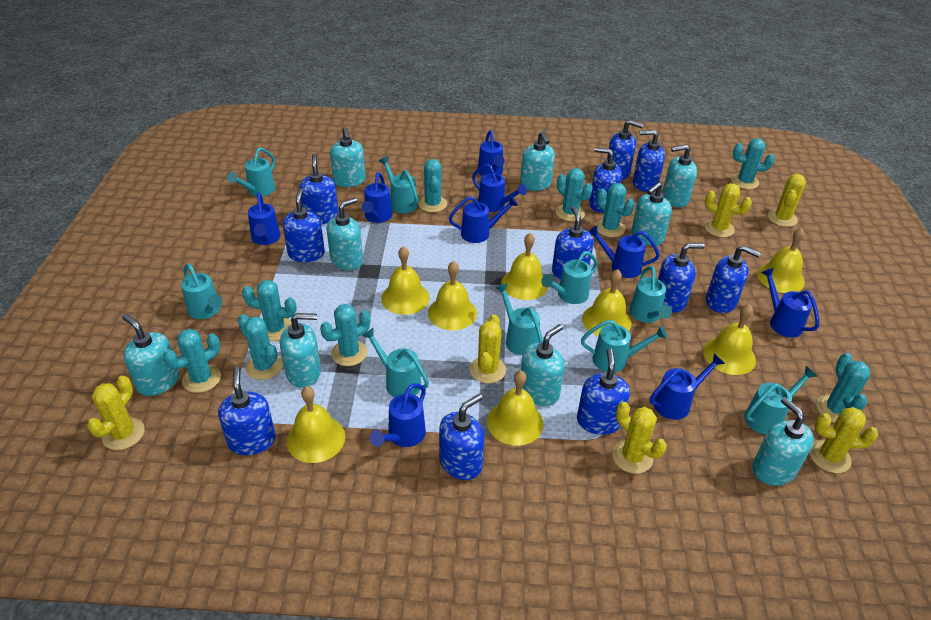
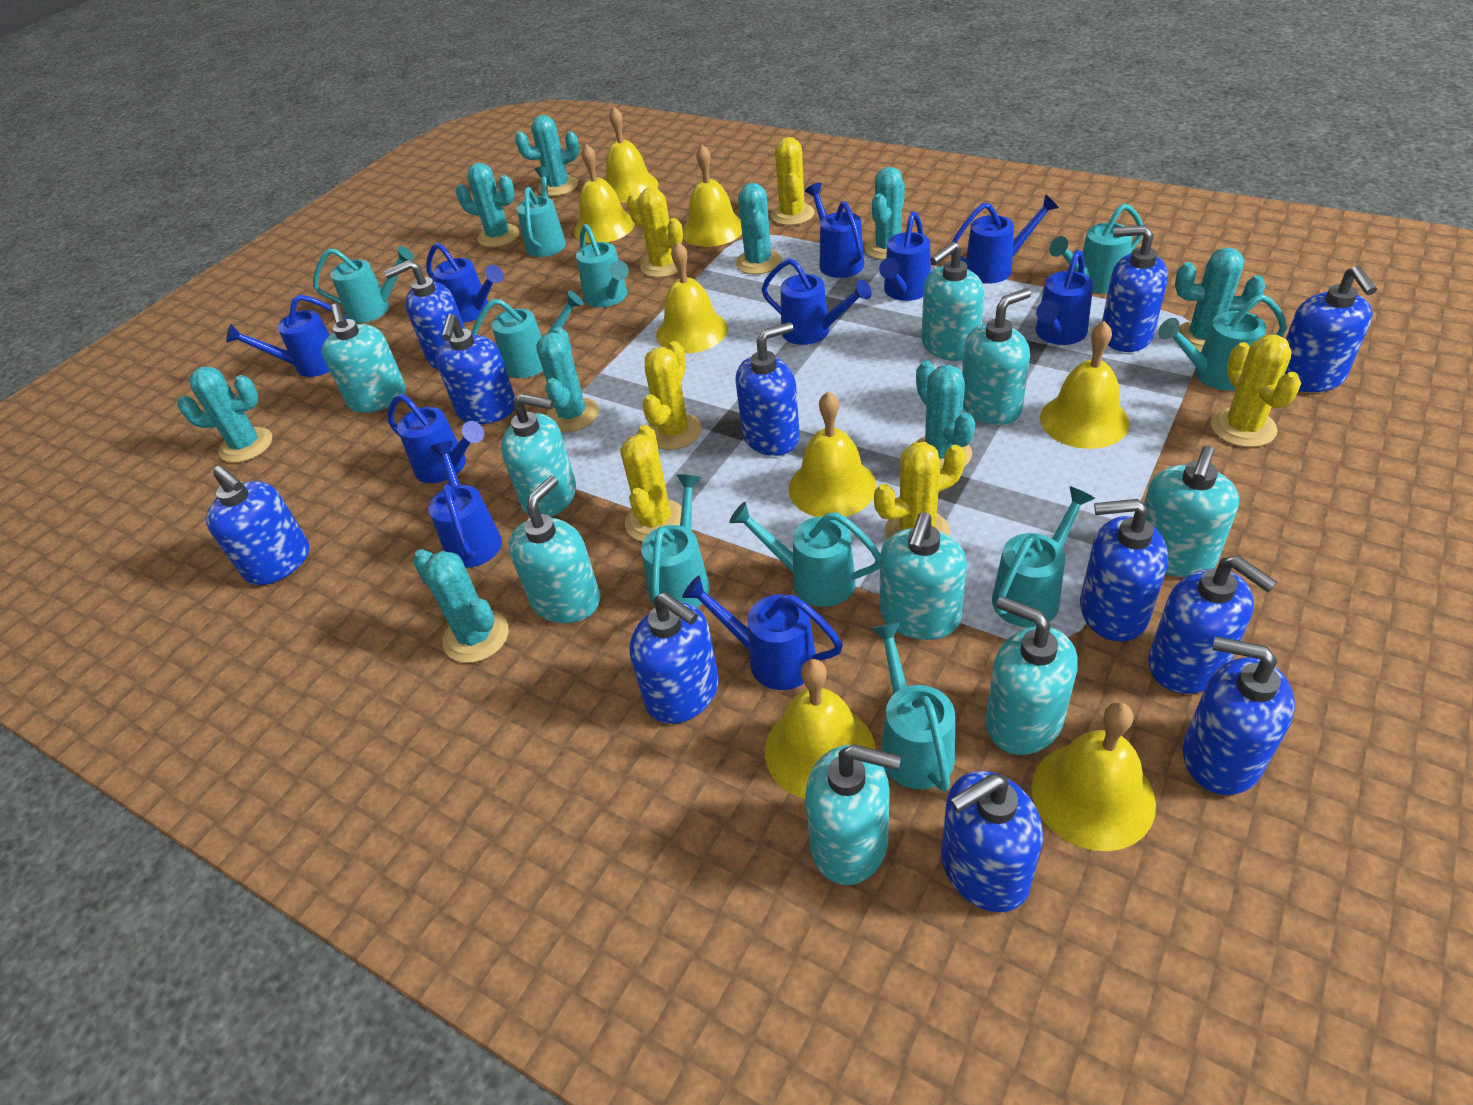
blue watering can: [248,193,281,245] [361,172,392,223] [370,383,426,447] [449,196,518,243] [472,164,527,212] [478,130,505,176] [589,226,660,278] [650,353,725,420] [761,268,819,337] = 9 -> [226,294,348,377] [387,394,484,483] [426,243,503,323] [429,441,502,568] [682,576,843,690] [762,258,872,345] [805,183,864,278] [879,211,931,301] [950,194,1059,284] [1036,250,1093,345] = 10
turquoise watering can: [181,263,222,319] [227,148,275,196] [362,327,429,397] [379,156,418,213] [496,283,543,355] [541,251,598,304] [581,320,667,373] [629,266,672,323] [745,366,817,435] = 9 -> [313,246,414,323] [472,291,584,378] [517,167,566,257] [576,224,629,307] [641,474,710,607] [729,502,881,607] [871,621,955,792] [992,486,1095,627] [1049,203,1143,293] [1158,294,1287,390] = 10

